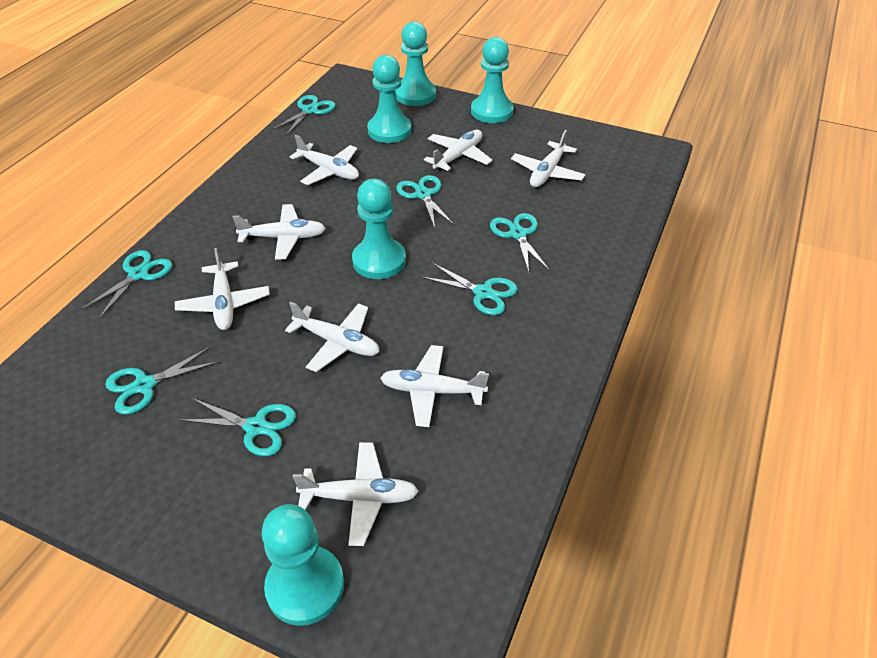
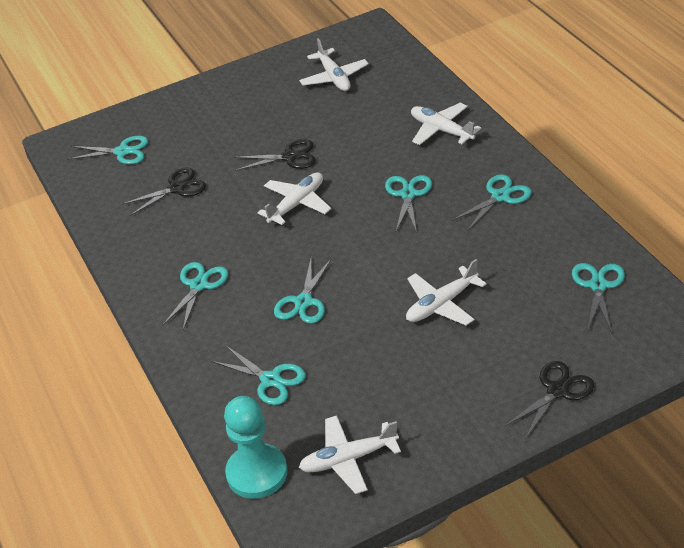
black scissors: none = 0 -> [121,168,206,216] [234,139,316,171] [505,361,594,439] = 3
turquoise pawn: [262,504,344,626] [352,179,406,279] [367,55,412,143] [395,21,436,106] [471,37,514,123] = 5 -> [224,396,288,499] = 1
white plane: [175,248,270,330] [233,204,326,260] [285,302,380,372] [290,135,359,185] [293,442,419,546] [380,345,489,427] [424,130,493,171] [511,130,586,187] = 8 -> [257,172,331,225] [299,38,369,91] [299,415,401,494] [406,259,487,326] [411,103,481,145] = 5

